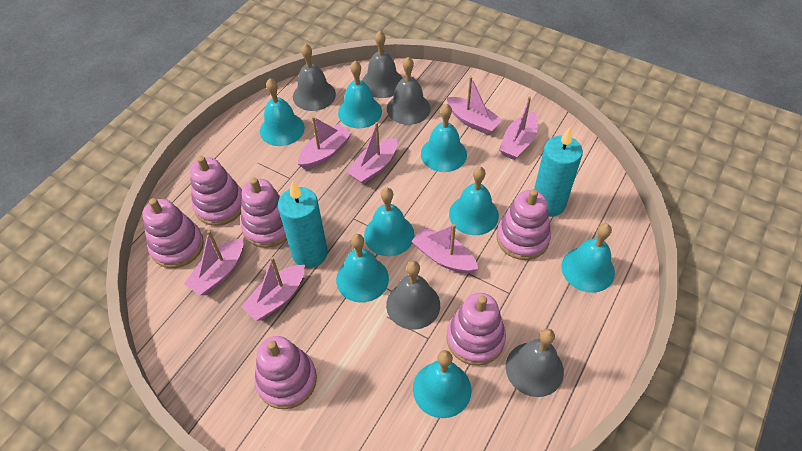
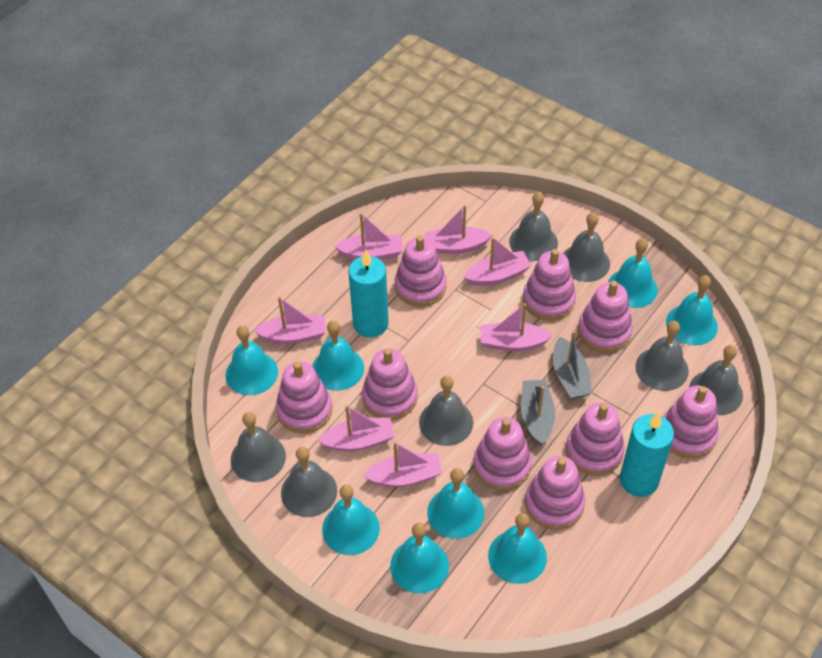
grey bell: [293,44,336,111] [362,31,402,98] [386,261,440,330] [387,57,430,125] [506,329,564,397] = 5 -> [231,412,286,482] [281,447,337,517] [419,376,473,446] [509,192,558,261] [563,212,610,282] [635,321,689,391] [689,345,743,415] = 7
grey boat: none = 0 -> [521,380,555,446] [553,331,592,399] = 2
pink stacking toy: [142,198,204,268] [190,156,242,226] [240,177,287,248] [254,336,317,409] [447,293,506,366] [496,189,551,260] = 6 -> [276,361,332,434] [362,348,418,420] [395,236,447,307] [473,417,532,491] [523,249,576,321] [525,456,585,530] [566,402,625,476] [578,281,633,353] [663,386,719,459] = 9

